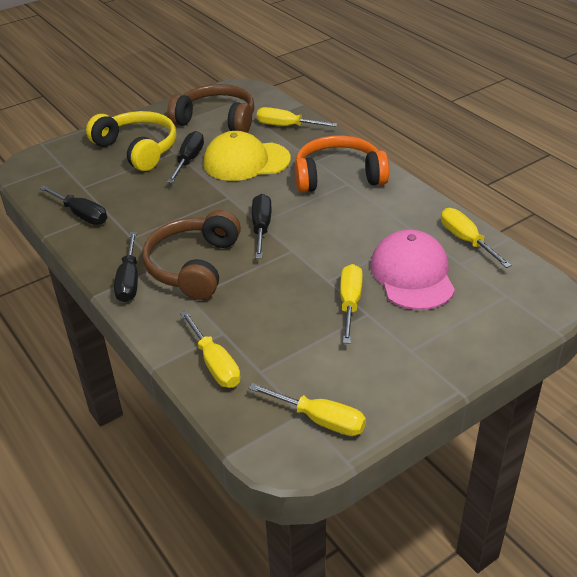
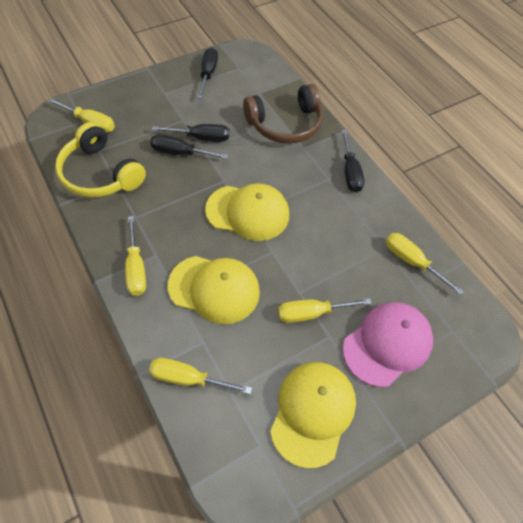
brown headphones: [142,210,241,300] [167,84,254,133] = 2 -> [243,84,323,144] = 1
orange headphones: [295,135,389,193] = 1 -> none = 0
yellow cap: [203,131,291,181] = 1 -> [168,256,260,324] [205,183,289,241] [270,362,356,468] = 3

